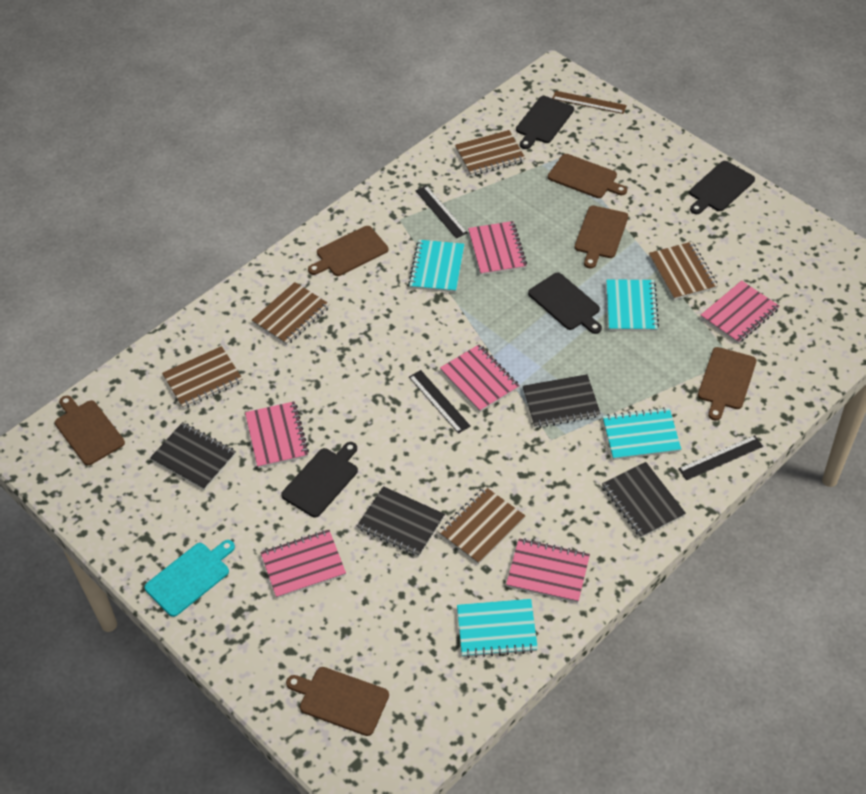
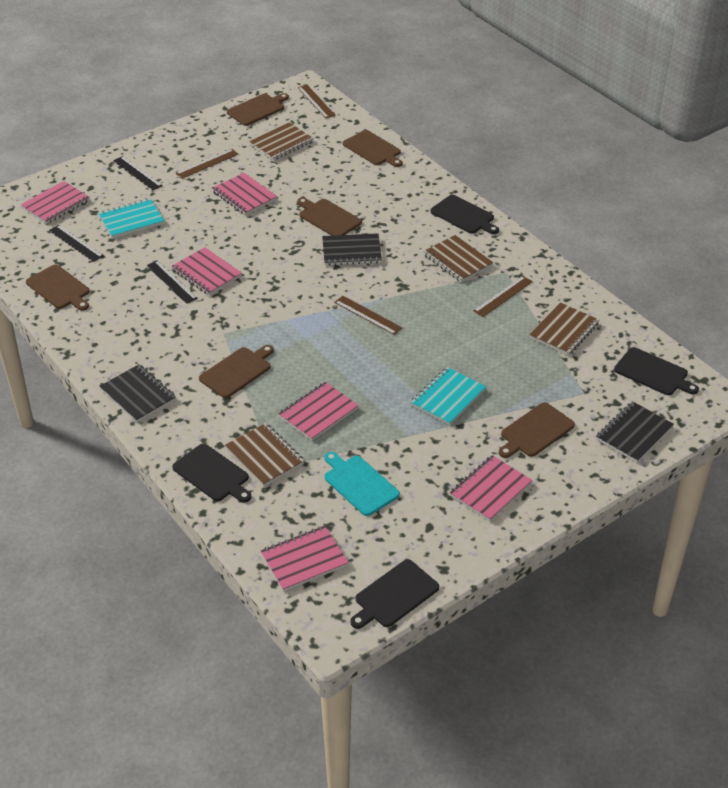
black notebook: [150,422,236,490] [357,486,445,557] [523,374,601,428] [602,462,686,538] = 4 -> [100,364,176,422] [322,233,382,266] [596,401,674,463] = 3
brown notebook: [162,346,243,409] [252,282,330,345] [438,486,525,564] [455,130,526,176] [649,242,718,300] = 5 -> [225,423,304,487] [249,123,314,161] [423,235,493,282] [529,303,599,356] = 4
brown ruler: [552,91,627,114] = 1 -> [176,149,238,179] [298,85,336,118] [334,296,402,335] [473,276,533,317] = 4
turquoise notebook: [408,240,464,293] [457,599,538,658] [603,407,681,460] [606,279,659,331] = 4 -> [98,199,165,238] [411,367,486,425] = 2

